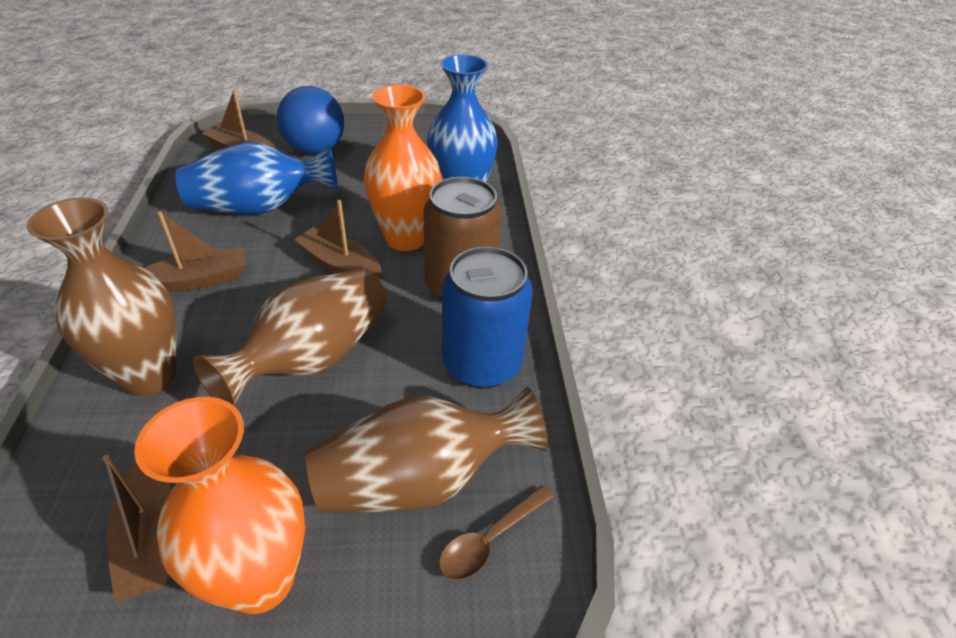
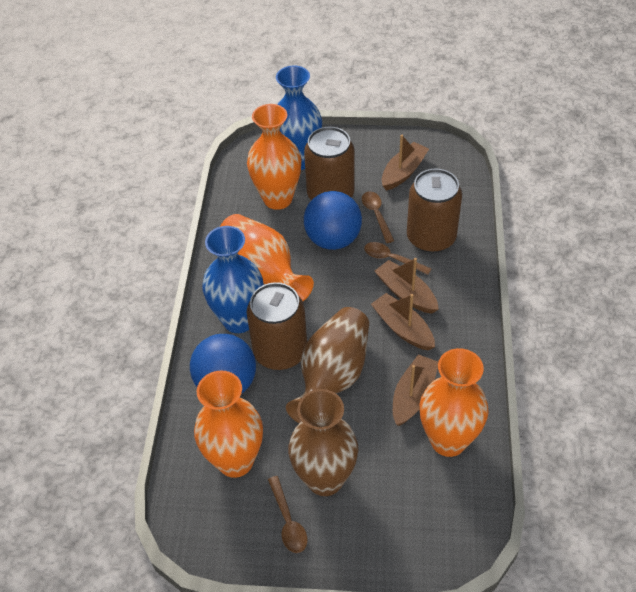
blue ball: [277,86,344,154] = 1 -> [190,334,256,394] [304,191,362,250] = 2
blue can: [442,247,533,389] = 1 -> none = 0
brown can: [423,177,502,300] = 1 -> [247,282,307,370] [304,127,355,200] [407,169,462,253] = 3
brown spoon: [439,485,553,580] = 1 -> [268,476,307,553] [362,191,394,243] [364,242,431,275] = 3
brown vase: [27,197,176,396] [193,269,387,406] [305,387,548,513] = 3 -> [286,307,369,423] [288,389,358,496] = 2
orange vase: [134,397,305,614] [364,85,442,251] = 2 -> [194,370,263,478] [220,214,314,301] [247,104,302,210] [420,348,489,457] = 4

